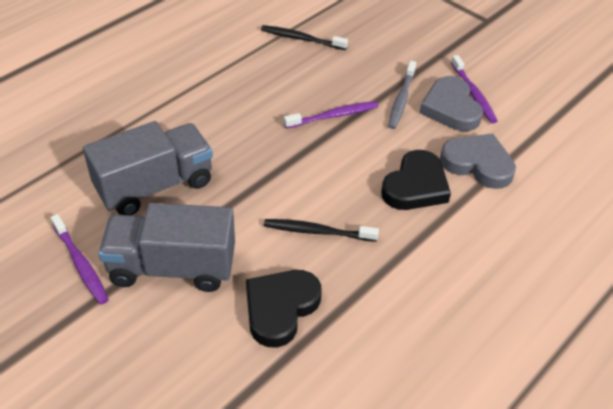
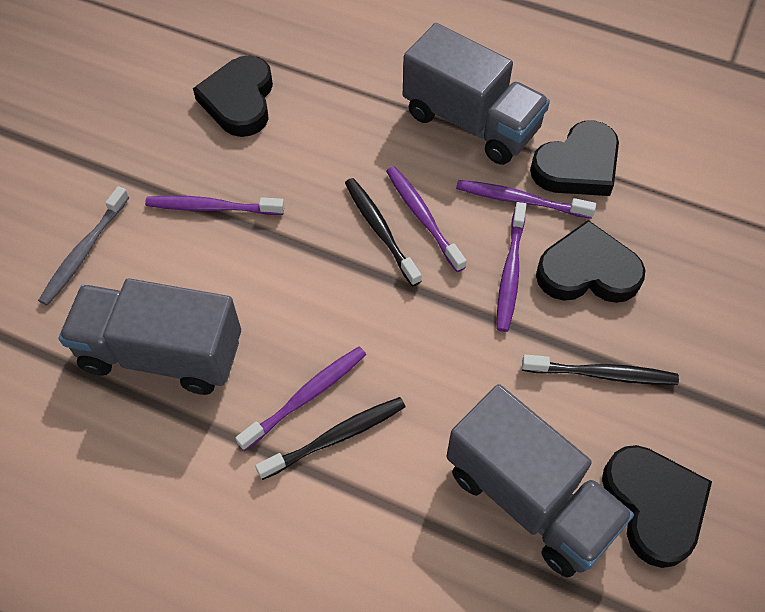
black heart: [246,270,322,347] [381,150,451,210] = 2 -> [193,55,273,137] [530,120,619,196] [536,220,645,303] [602,445,712,568] = 4
black toothbrush: [261,25,348,50] [264,219,379,242] = 2 -> [255,397,406,480] [345,178,421,286] [522,354,679,385] = 3
grey heart: [419,76,483,131] [440,133,516,189] = 2 -> none = 0
grey truck: [83,121,213,215] [99,203,235,292] = 2 -> [59,278,241,395] [403,23,550,165] [446,384,634,578] = 3
purple toothbrush: [50,214,109,304] [284,101,378,129] [451,55,497,123] = 3 -> [145,196,284,215] [235,346,366,451] [386,166,466,272] [456,180,596,219] [497,202,526,332] = 5

